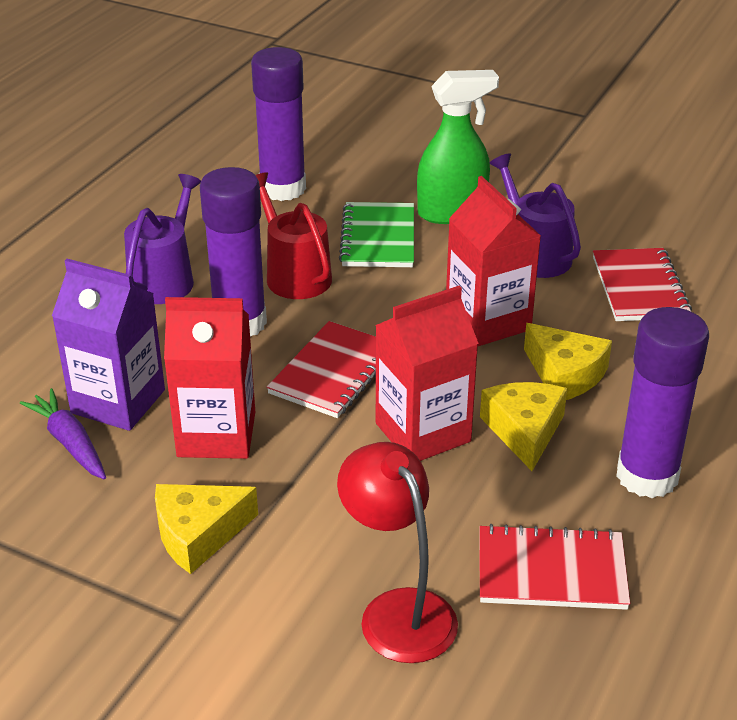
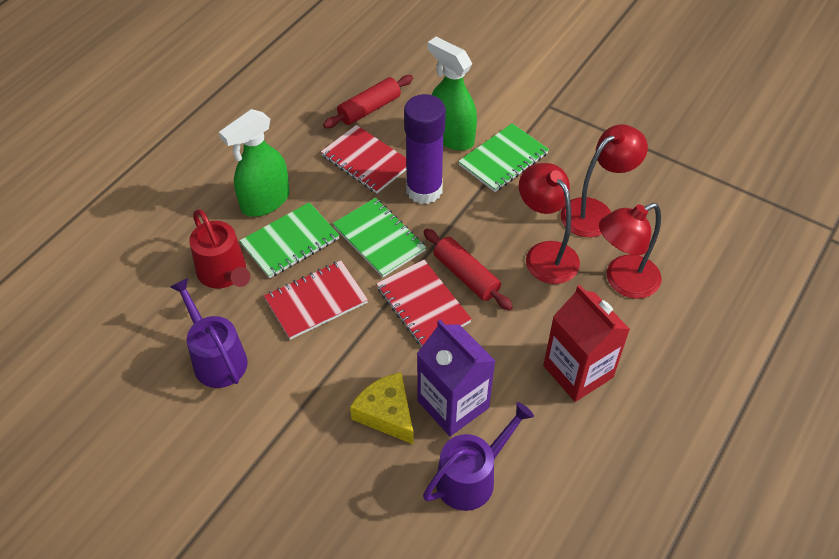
green notebook: [339,202,414,267] = 1 -> [240,202,340,278] [332,198,426,277] [458,123,549,192] = 3
green spray bottle: [417,70,499,224] = 1 -> [219,109,290,217] [428,36,477,151] = 2
purple carrot: [20,388,106,479] = 1 -> none = 0
purple glue stick: [200,167,267,337] [251,47,306,201] [616,307,709,498] = 3 -> [404,94,446,204] = 1
red carton: [164,297,255,459] [375,285,479,461] [446,176,541,346] = 3 -> [543,285,630,402] = 1
red lamp: [337,442,458,663] = 1 -> [519,163,580,284] [561,124,648,237] [599,203,661,299] = 3
red rolling pin: none = 0 -> [323,75,413,128] [424,229,513,311] = 2
yellow cheese: [155,484,258,574] [480,382,567,471] [524,323,612,400] = 3 -> [350,372,414,445] = 1

